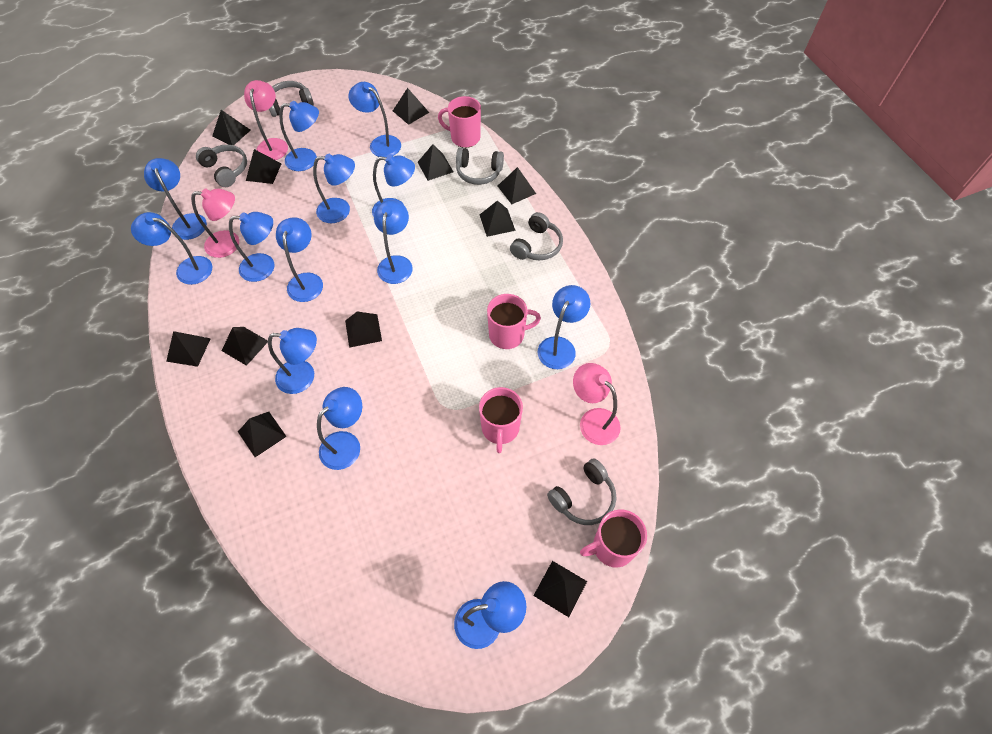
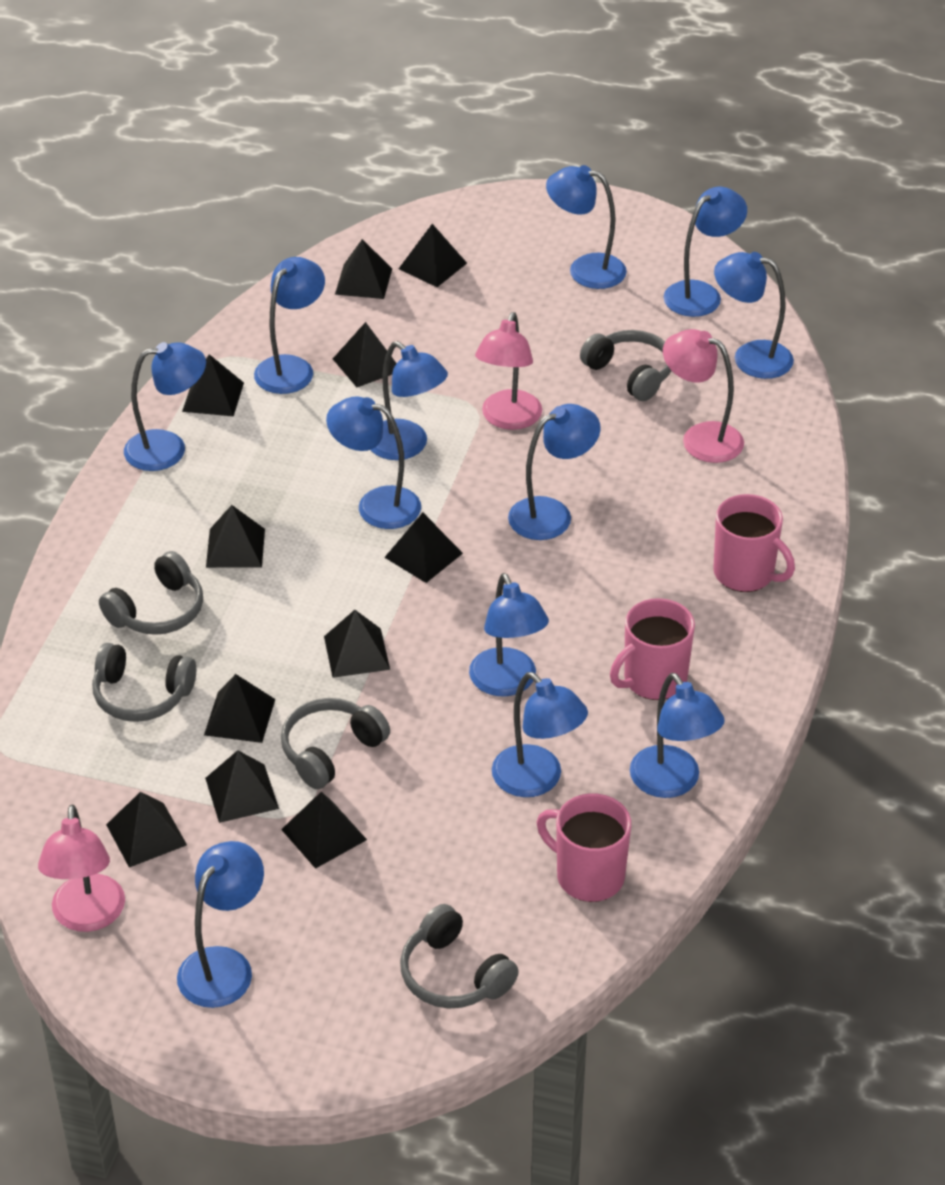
blue lamp: [131,212,212,285] [144,158,207,240] [229,212,275,282] [268,328,317,394] [276,217,323,302] [279,101,319,171] [313,154,355,223] [317,387,362,470] [348,82,401,157] [372,154,415,217] [374,200,413,284] [454,581,526,649] [538,285,590,369] = 13 -> [124,342,206,471] [177,841,264,1008] [254,257,325,394] [326,396,421,529] [371,341,448,460] [469,573,549,696] [492,672,588,797] [508,404,601,540] [546,165,627,289] [630,673,724,798] [663,187,747,317] [714,252,794,379] = 12
pink mug: [438,96,481,148] [479,387,523,453] [487,294,541,349] [580,510,647,567] = 4 -> [537,793,631,902] [610,598,695,700] [713,494,795,592] = 3

